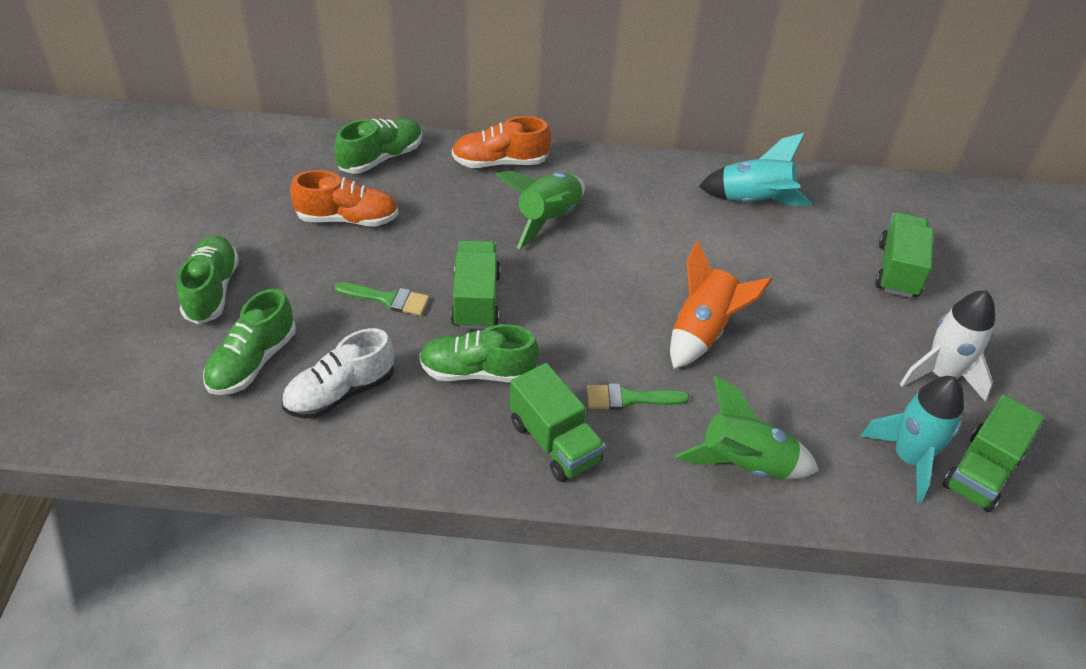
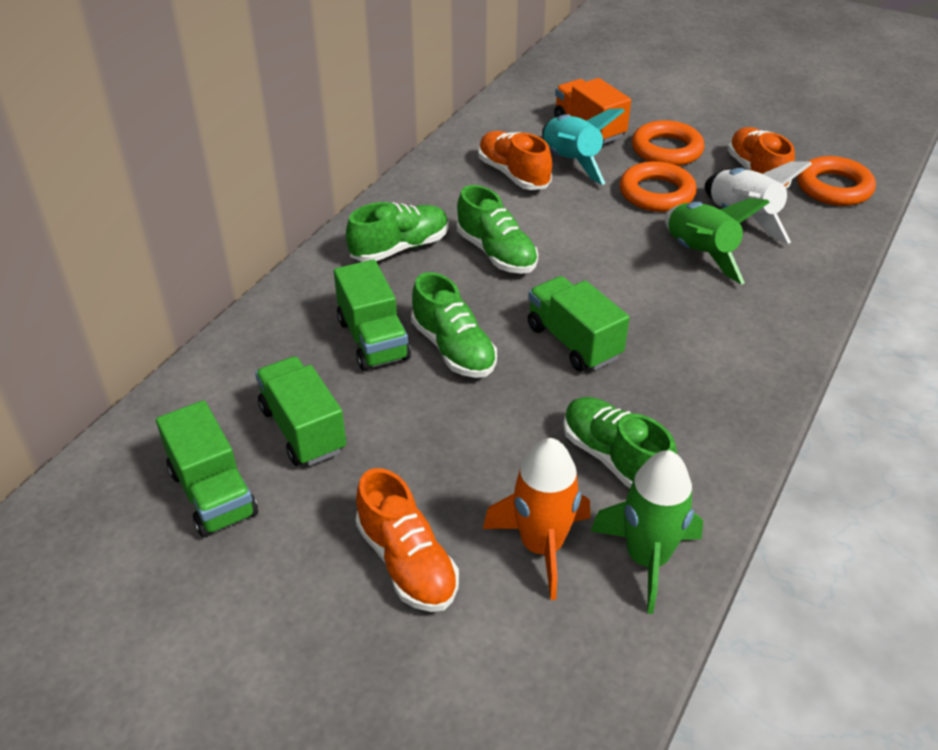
green brush: [334,282,429,316] [587,383,689,410] = 2 -> none = 0
orange ring: none = 0 -> [620,161,697,212] [632,120,705,166] [797,156,876,206] = 3
orange shoe: [290,170,399,227] [452,116,551,168] = 2 -> [356,468,459,612] [478,131,552,190] [727,127,795,188] = 3
orange truck: none = 0 -> [554,78,631,144] = 1
turquoise rocket: [699,133,812,206] [860,376,964,503] = 2 -> [542,108,624,185] = 1
white shoe: [282,328,394,418] = 1 -> none = 0

